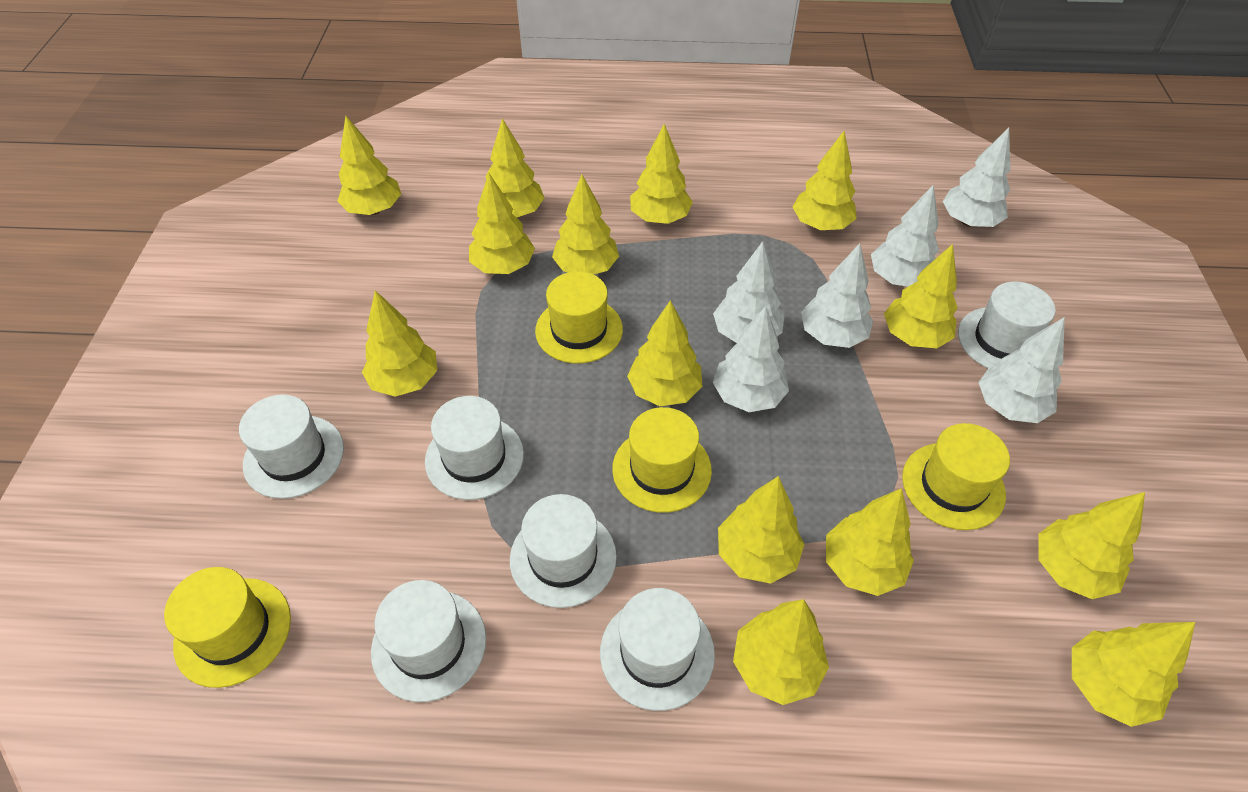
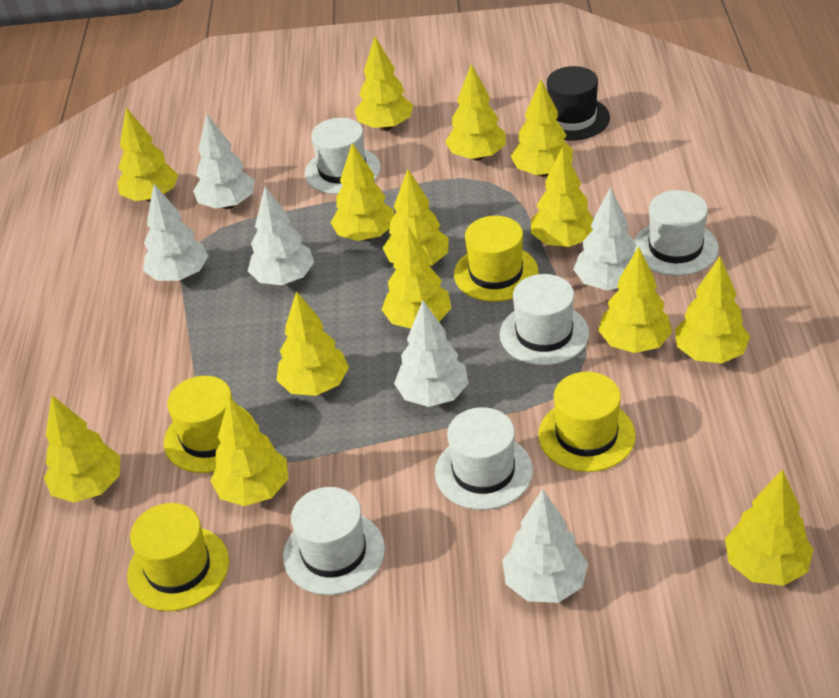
black hat: none = 0 -> [547,66,610,140] = 1
white hat: [239,395,344,499] [371,580,486,702] [425,396,524,500] [510,494,617,608] [600,588,715,711] [958,281,1056,368] = 6 -> [283,487,385,595] [305,118,381,194] [435,407,533,510] [500,274,589,365] [634,190,719,276] = 5

